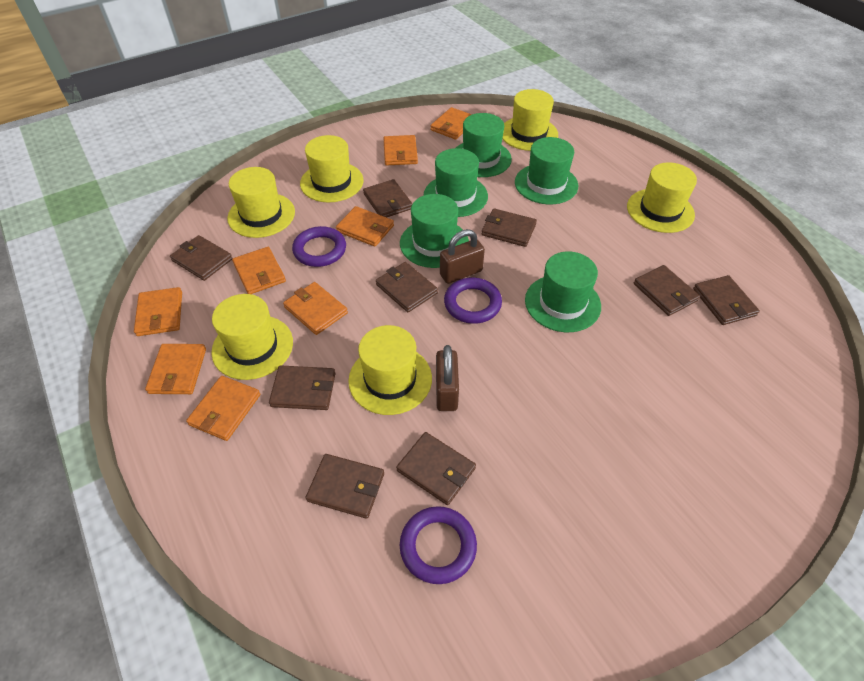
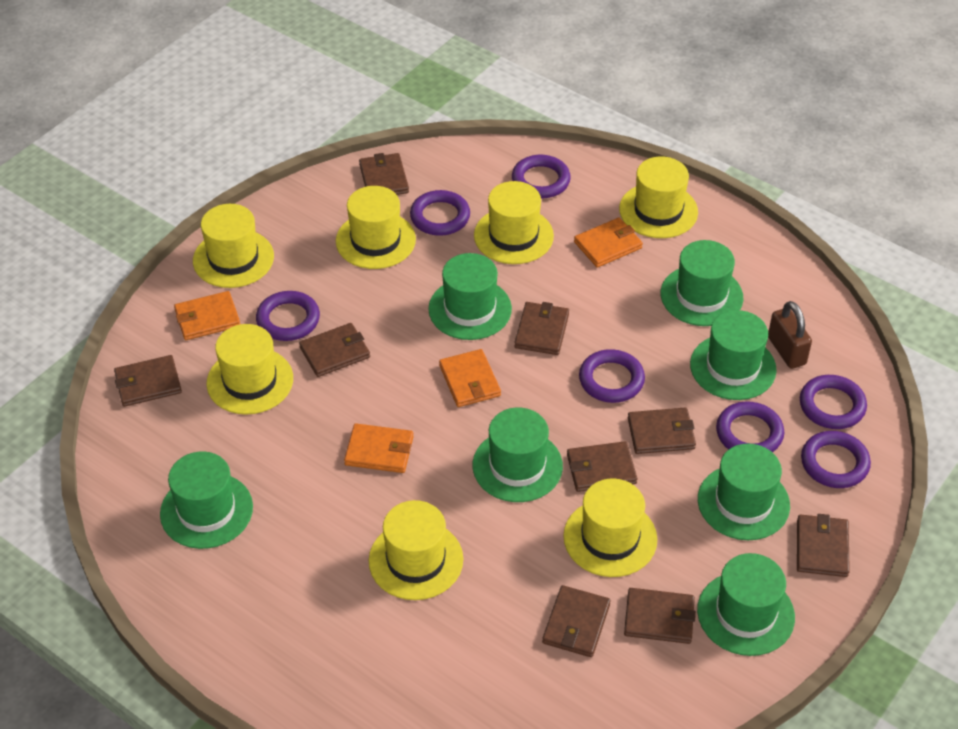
brown padlock: [436,345,459,411] [440,229,485,284] = 2 -> [768,301,812,369] = 1
green hat: [400,194,469,268] [423,148,488,217] [456,113,512,177] [515,137,579,204] [525,251,601,332] = 5 -> [160,451,253,549] [428,253,512,340] [473,407,563,502] [661,240,743,326] [690,310,777,400] [697,553,795,656] [698,444,790,540] = 7
orange wallet: [134,287,182,336] [145,344,206,394] [186,376,260,441] [232,247,286,294] [283,282,348,335] [336,206,394,247] [384,135,418,166] [430,107,472,140] = 8 -> [174,291,240,340] [344,423,414,473] [439,349,501,407] [574,218,643,268] = 4
purple ring: [292,226,346,267] [400,506,477,584] [444,278,502,324] = 3 -> [256,291,320,341] [410,190,470,236] [512,155,571,198] [579,349,645,403] [716,401,784,452] [800,375,867,429] [801,431,871,488] = 7
yellow hat: [211,294,293,380] [227,167,295,238] [300,135,363,202] [348,325,432,415] [502,89,558,151] [627,162,697,233] = 6 -> [193,204,274,288] [207,324,293,415] [336,186,416,269] [369,500,463,600] [474,181,554,264] [563,478,657,577] [619,156,698,238] = 7

